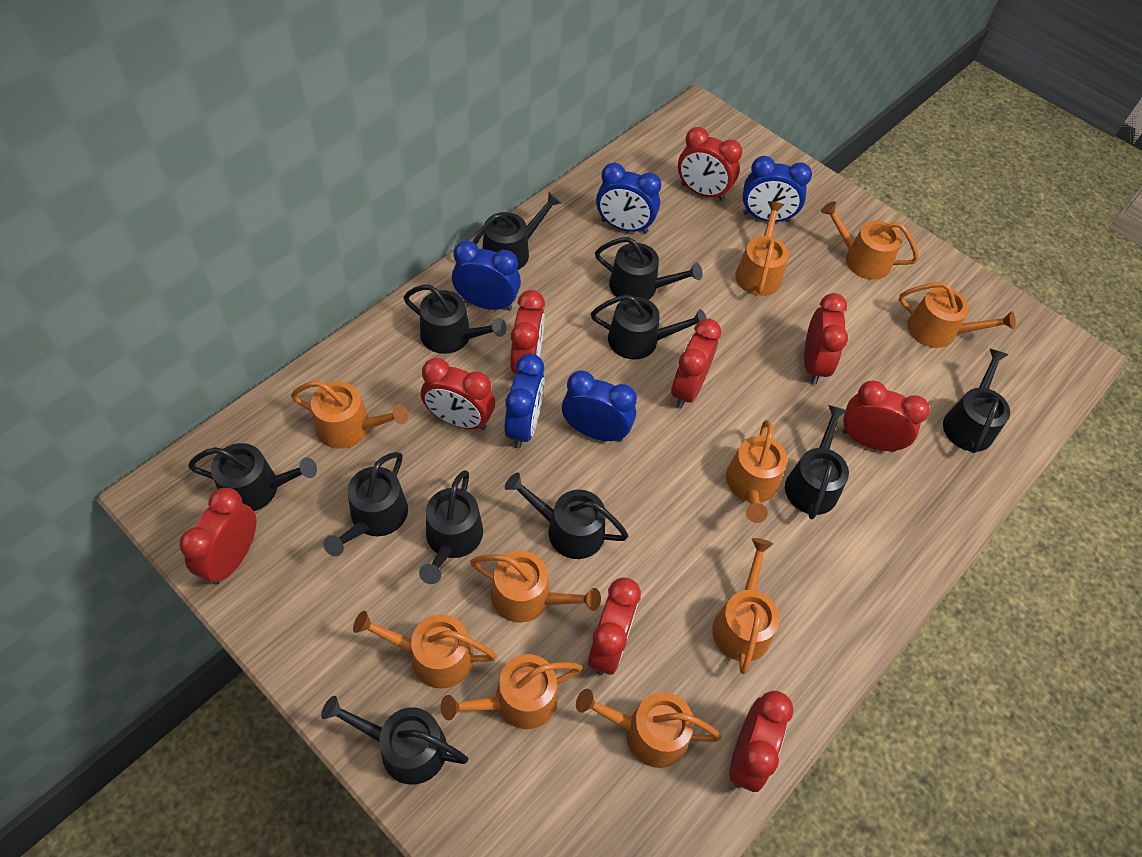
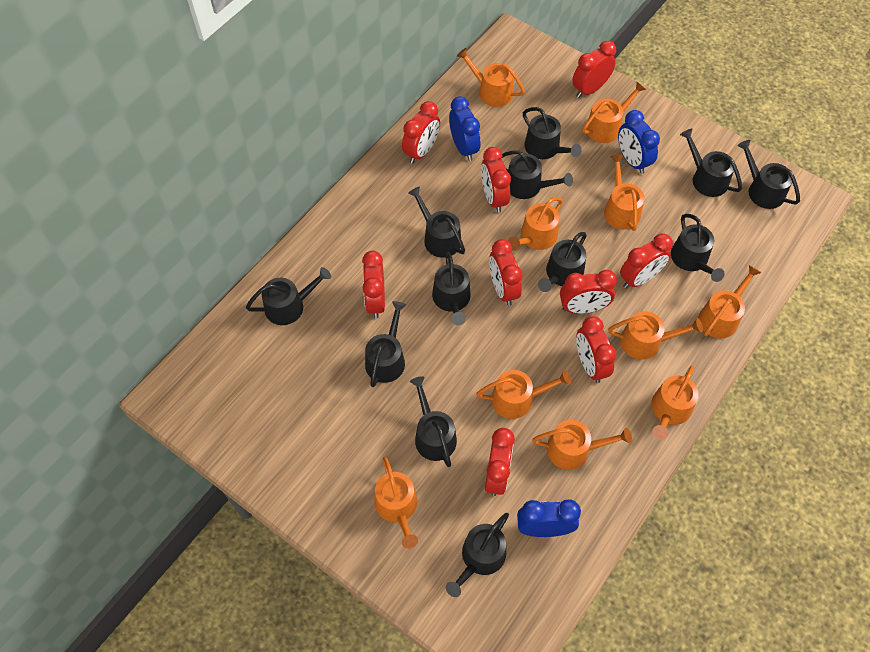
black watering can: [188,443,317,511] [321,696,468,785] [323,452,408,556] [404,285,507,354] [419,470,483,584] [473,192,561,270] [505,473,628,559] [591,295,707,359] [595,237,703,300] [785,405,849,519] [943,349,1010,453] = 11 -> [246,267,331,325] [365,301,406,387] [408,186,465,258] [410,376,457,467] [432,252,471,325] [446,513,509,597] [502,150,573,199] [523,107,582,159] [538,232,587,292] [671,214,725,282] [680,129,742,197] [738,140,800,209] = 12
blue clock: [452,240,521,311] [505,354,545,448] [562,370,637,442] [596,163,661,234] [743,156,812,223] = 5 -> [449,96,480,161] [517,499,581,537] [618,110,660,174] = 3

